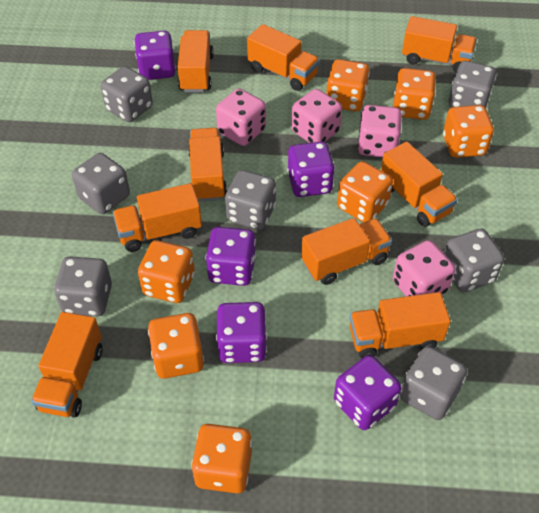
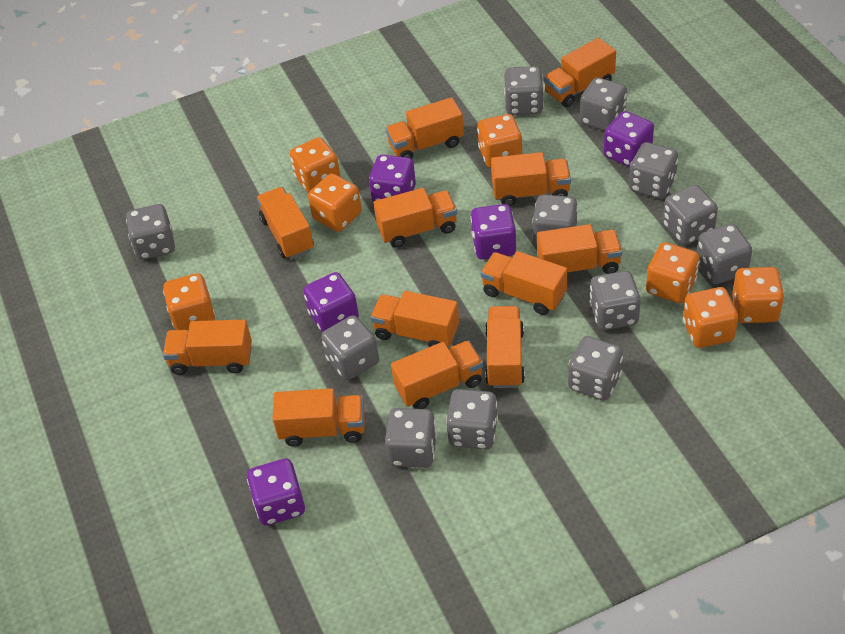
grey dice: [54,256,112,316] [72,153,130,214] [101,66,153,122] [225,170,276,230] [400,346,467,420] [444,229,504,292] [449,61,496,108] = 7 -> [126,204,175,260] [321,315,379,380] [385,408,437,468] [446,389,498,450] [504,66,544,115] [532,194,578,246] [568,336,623,400] [580,77,627,131] [589,271,641,330] [629,142,678,199] [663,185,718,245] [697,224,752,284] = 12
orange truck: [31,312,103,417] [113,183,202,252] [178,30,214,93] [188,128,227,202] [247,24,320,91] [301,218,392,285] [349,292,451,358] [381,142,458,227] [402,16,477,73] = 9 -> [163,320,252,375] [257,187,314,259] [272,388,364,447] [370,291,459,347] [373,188,457,248] [386,97,464,159] [391,341,483,409] [481,251,567,315] [485,306,525,388] [491,152,571,206] [537,224,622,274] [544,38,616,107] = 12
pink dice: [216,89,266,146] [292,89,342,143] [358,105,402,157] [393,240,455,296] = 4 -> none = 0

